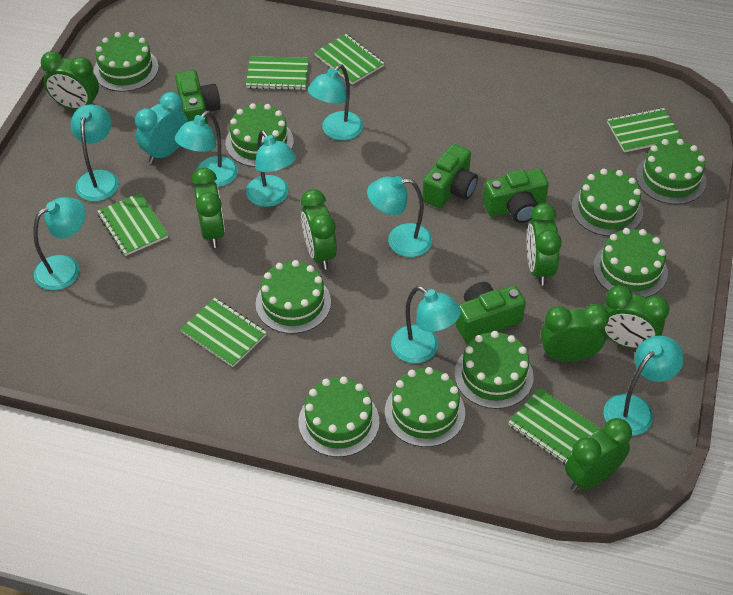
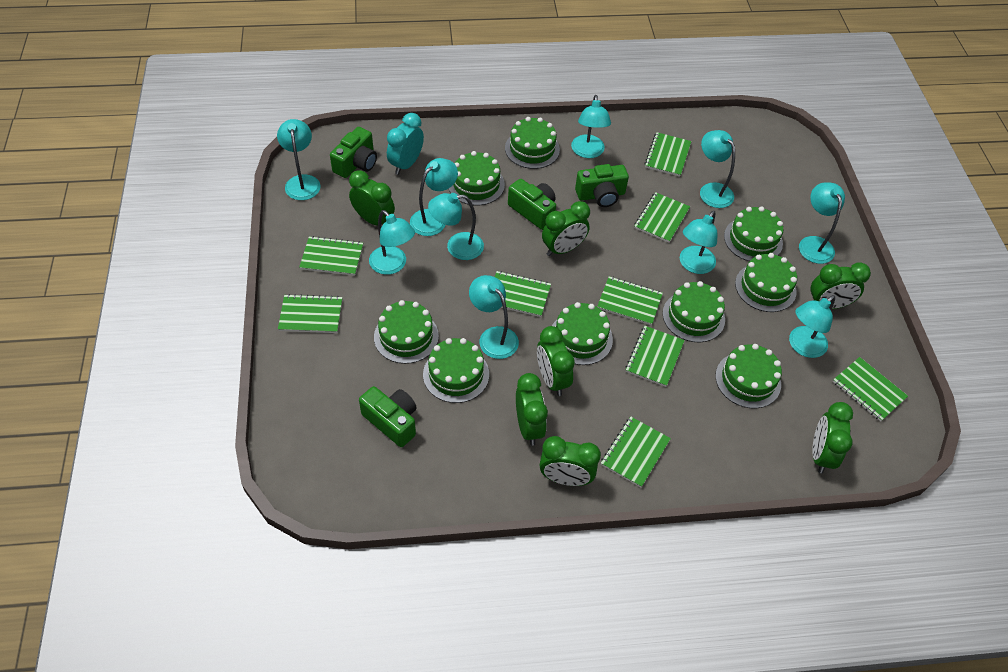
green notebook: [97,193,168,256] [180,298,267,367] [246,56,309,90] [314,34,384,85] [508,388,601,464] [607,108,682,152] = 6 -> [278,294,342,333] [299,236,363,276] [495,271,551,317] [597,276,663,325] [601,416,671,487] [625,326,685,387] [634,192,690,243] [645,132,691,177] [833,357,908,421] = 9
turquoise lamp: [33,197,86,290] [71,105,119,201] [175,111,238,187] [246,130,296,207] [308,64,363,140] [367,176,432,257] [391,286,461,363] [604,336,684,436] = 8 -> [277,119,321,200] [369,210,415,275] [410,158,458,236] [428,193,484,260] [469,275,519,359] [571,95,611,158] [680,211,717,274] [700,130,735,208] [789,295,835,358] [799,182,845,264] = 10

